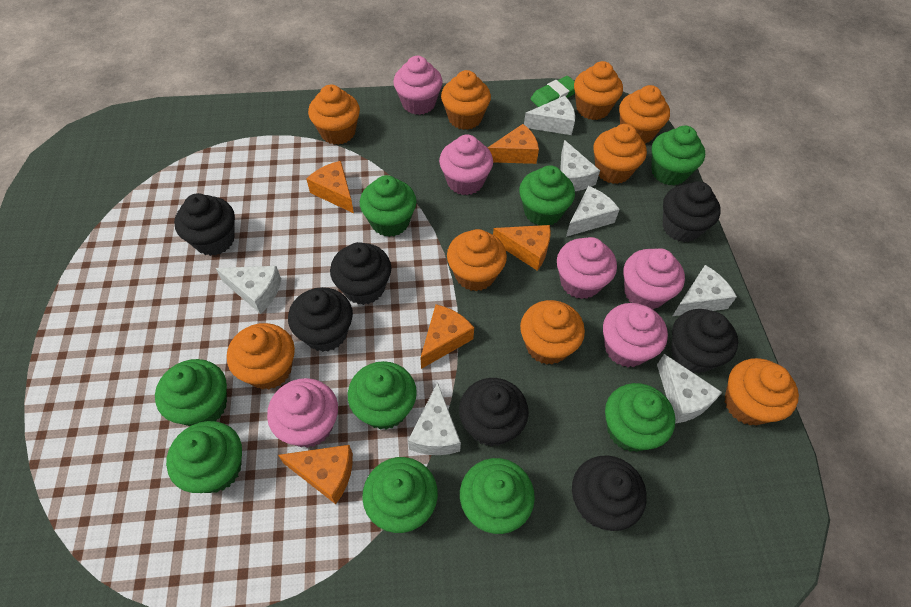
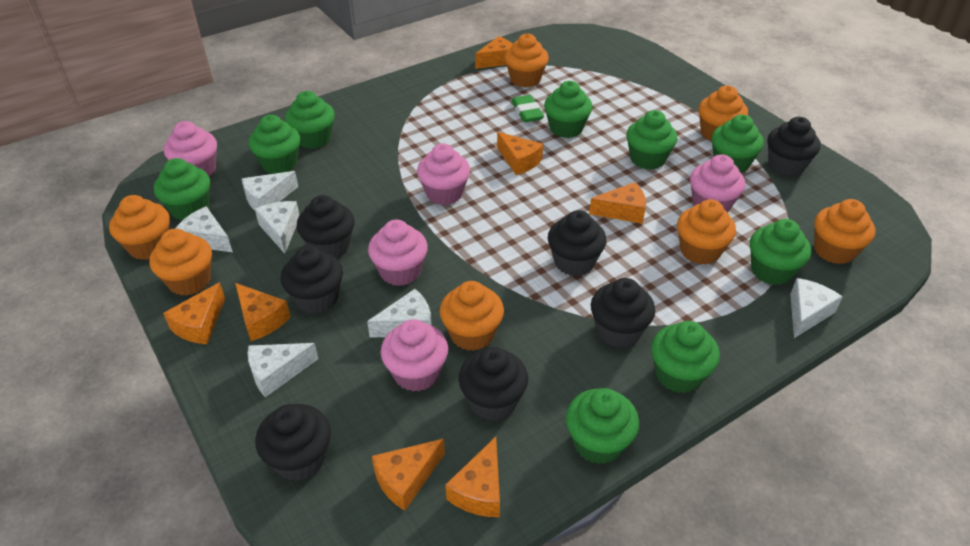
orange cheese: [278,445,353,504] [307,161,354,213] [420,304,474,369] [487,124,539,164] [493,225,551,271] = 5 -> [163,282,225,344] [235,283,291,341] [372,439,445,511] [445,437,500,517] [475,36,512,69] [497,132,543,175] [589,182,646,224] = 7
orange cupcake: [227,323,295,390] [308,85,360,145] [441,70,491,130] [447,229,507,291] [520,300,585,365] [574,61,623,120] [594,124,647,184] [619,85,670,144] [725,358,799,425] = 9 -> [109,195,170,260] [149,229,212,296] [440,281,504,351] [504,33,549,87] [677,199,736,265] [699,86,748,142] [814,199,875,264] = 7
pink cupcake: [267,378,338,448] [393,56,443,115] [439,134,493,195] [557,237,617,299] [603,303,668,367] [624,248,685,310] = 6 -> [164,121,217,177] [368,219,428,286] [381,319,448,392] [417,144,470,205] [690,154,745,213] = 5
white cheese: [216,266,281,314] [408,382,461,455] [524,96,575,135] [560,140,600,191] [566,186,620,237] [657,354,722,423] [673,265,737,316] = 7 -> [175,206,233,252] [242,171,298,210] [248,343,318,397] [255,201,299,253] [367,289,432,338] [790,278,843,338] = 6

